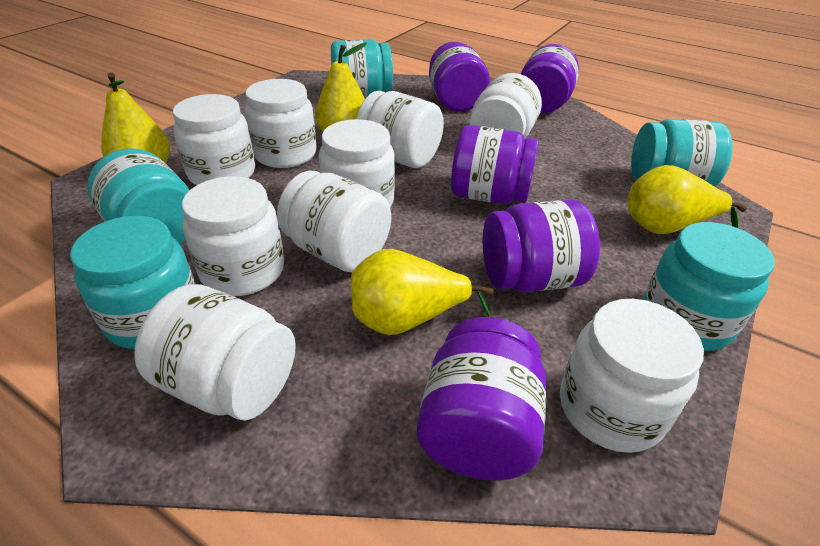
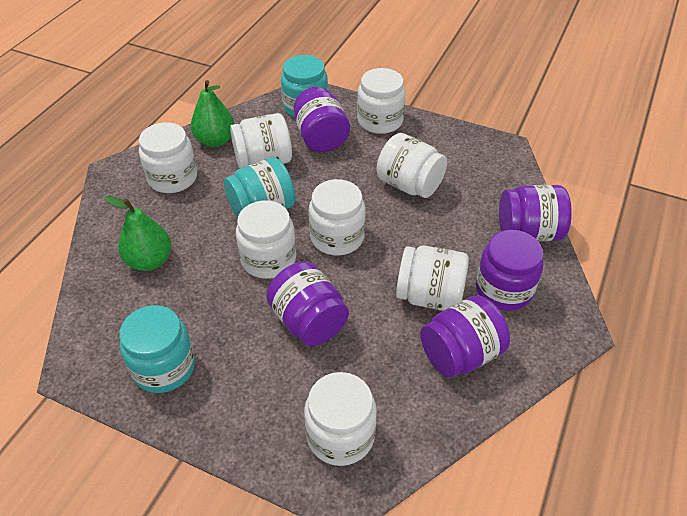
green pear: none = 0 -> [104,196,172,271] [191,80,235,147] = 2
turquoise jar: [70,216,196,349] [87,148,189,244] [331,39,393,98] [631,119,733,187] [643,222,775,351] = 5 -> [119,305,195,393] [224,157,296,218] [281,55,328,117] = 3
white jar: [134,284,296,420] [173,94,255,185] [182,176,284,296] [245,79,316,168] [277,170,391,272] [319,119,395,207] [357,91,444,168] [470,73,542,138] [560,299,704,453] = 9 -> [139,122,197,193] [230,113,292,169] [236,201,296,279] [304,372,377,466] [309,179,366,256] [357,68,406,134] [377,133,447,198] [396,246,469,311] = 8
yellow pear: [101,72,170,163] [315,43,367,132] [351,249,494,335] [628,165,747,234] = 4 -> none = 0

